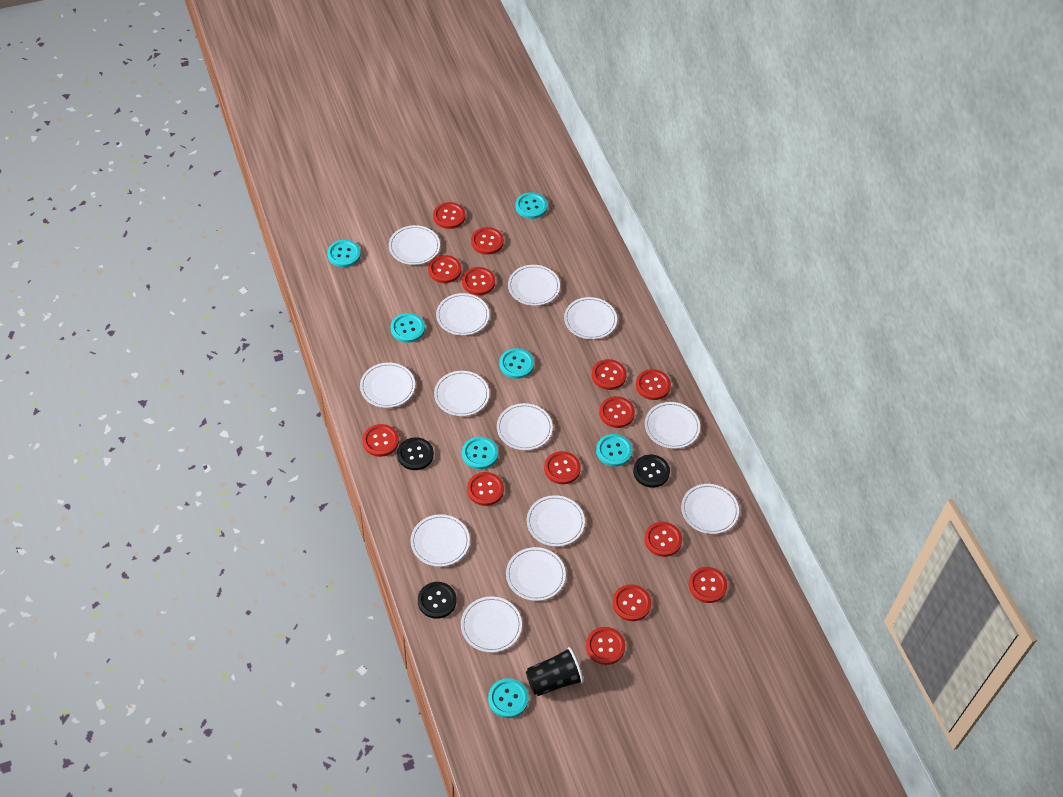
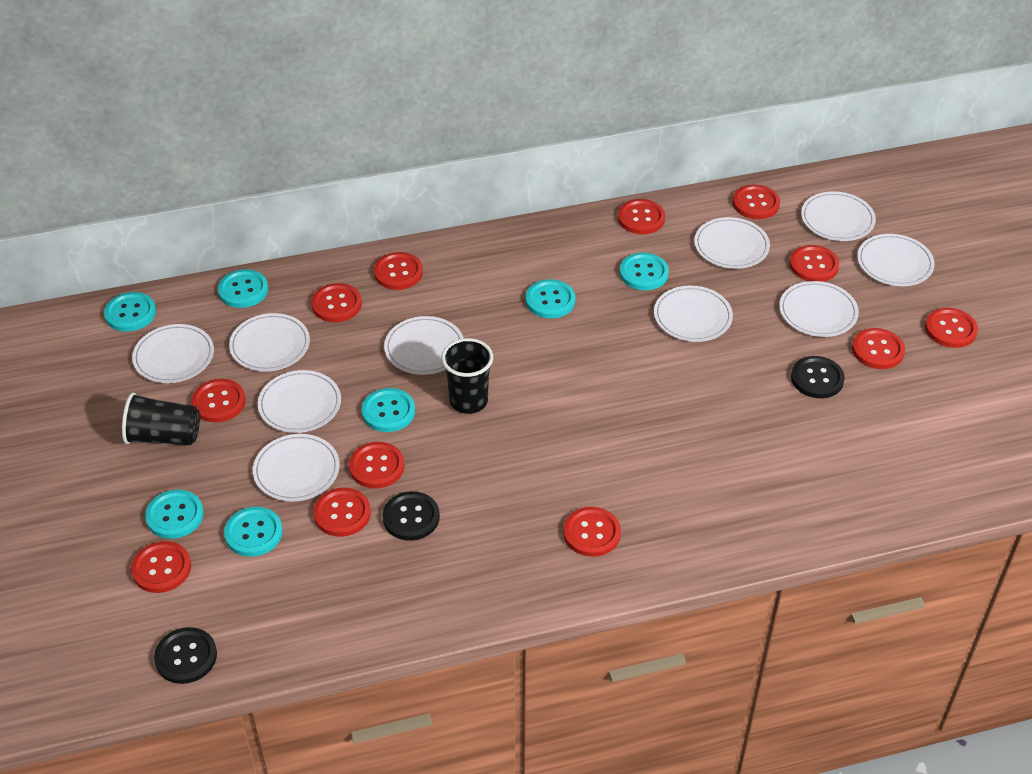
black cup: [526,647,584,696] = 1 -> [122,392,200,445] [441,338,493,414] = 2
red button: [362,424,399,457] [428,255,461,283] [433,202,465,229] [462,267,495,295] [467,472,504,506] [471,227,504,255] [544,451,581,484] [586,627,625,665] [592,359,627,390] [599,396,635,428] [612,584,651,621] [636,369,671,400] [644,522,682,557] [689,567,727,603] = 14 -> [131,541,191,593] [191,379,246,422] [311,283,362,322] [313,488,371,537] [349,442,405,488] [374,252,423,290] [563,507,621,557] [618,199,665,234] [733,185,780,219] [789,245,839,282] [852,328,905,369] [925,308,978,348] = 12
white plate: [360,363,415,408] [389,225,440,265] [411,514,470,567] [434,371,489,416] [436,293,489,336] [461,596,522,653] [497,403,553,450] [506,547,566,601] [508,265,560,306] [527,495,585,547] [564,297,617,339] [645,402,700,449] [681,484,739,534] = 13 -> [132,324,214,383] [229,313,310,372] [253,434,340,502] [258,370,341,433] [384,316,464,375] [654,285,733,342] [694,217,770,269] [779,281,859,337] [801,191,876,241] [857,234,935,286] = 10

